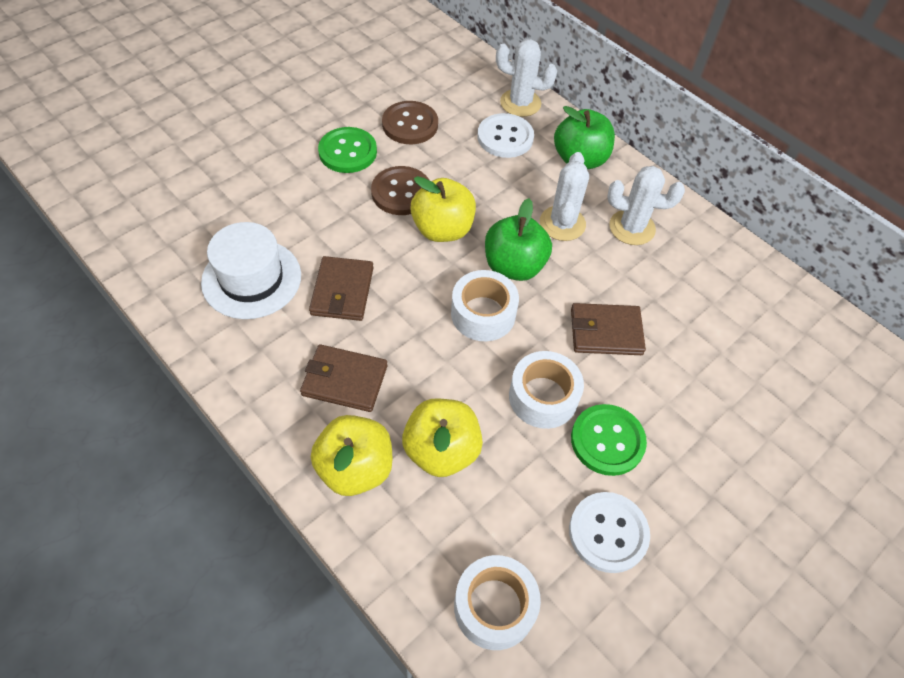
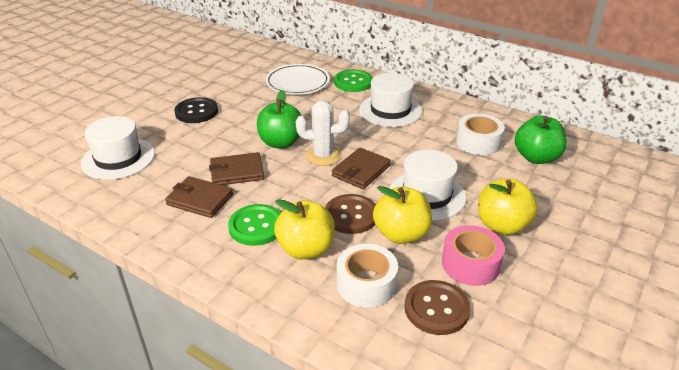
black button: none = 0 -> [174,97,218,123] = 1
pink tape: none = 0 -> [442,225,505,286] = 1
white button: [477,113,534,158] [569,492,650,573] = 2 -> none = 0
white cactus: [496,39,557,117] [540,152,589,241] [607,166,685,245] = 3 -> [296,100,350,166] = 1
white hat: [201,222,301,319] = 1 -> [81,116,155,180] [359,73,422,127] [390,150,466,220] = 3
white plate: none = 0 -> [265,64,330,95] = 1
white tape: [451,270,519,341] [454,555,541,650] [509,351,584,429] = 3 -> [337,244,398,308] [456,114,505,155] = 2

